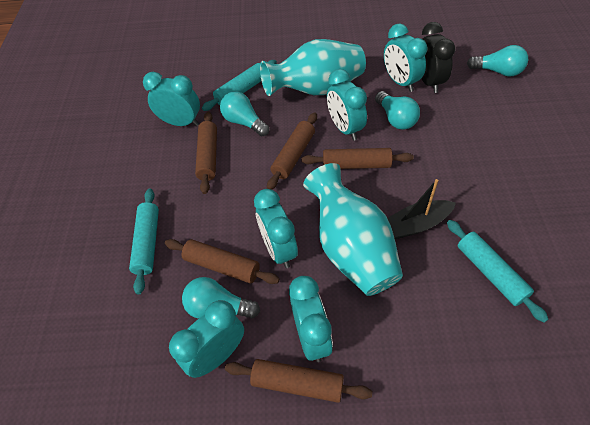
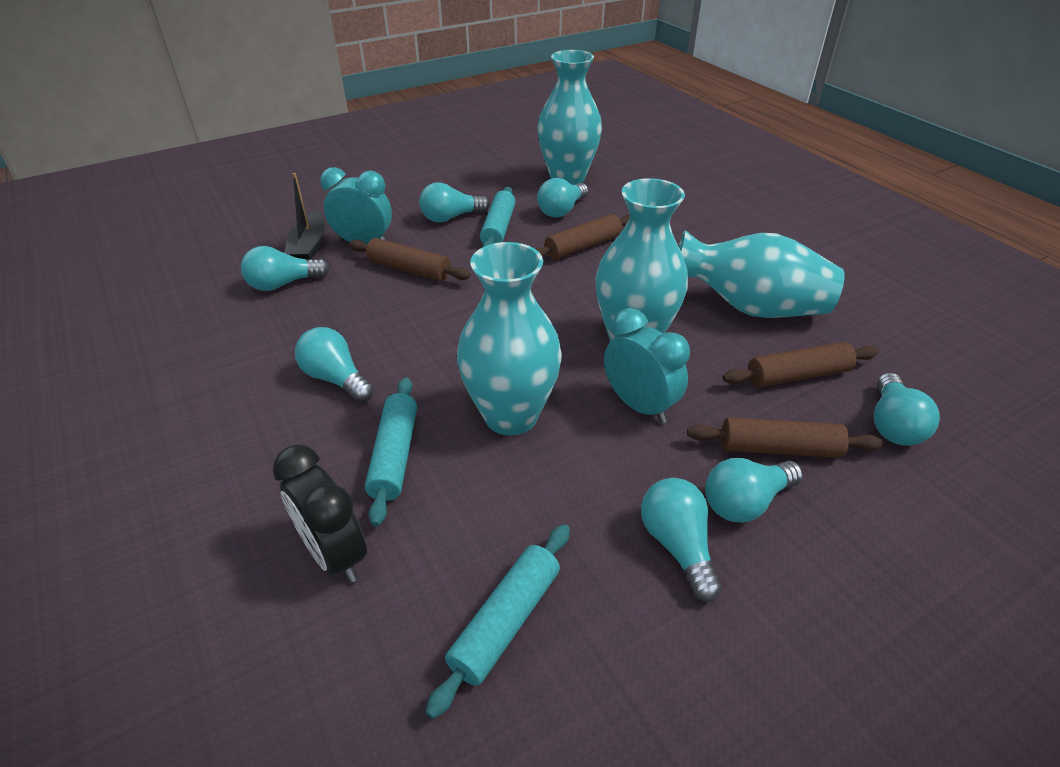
brown rolling pin: [165,239,280,284] [195,112,217,194] [225,359,372,403] [267,112,317,190] [302,148,414,169] = 5 -> [349,238,471,281] [534,214,630,260] [687,417,883,458] [723,342,878,388] = 4
turquoise clock: [143,72,200,126] [169,300,244,378] [254,189,298,268] [289,276,333,362] [327,69,367,141] [384,24,428,92] = 6 -> [320,167,392,244] [604,308,690,423] = 2
turquoise light bulb: [182,277,260,319] [220,91,269,136] [375,91,420,130] [467,45,528,77] = 4 -> [241,246,330,291] [295,327,374,403] [419,182,490,223] [537,178,588,218] [641,478,722,602] [705,458,803,523] [874,373,940,446] = 7
turquoise vase: [260,39,366,96] [303,163,403,296] = 2 -> [457,242,562,436] [537,50,602,185] [595,178,688,341] [679,230,845,318] = 4

